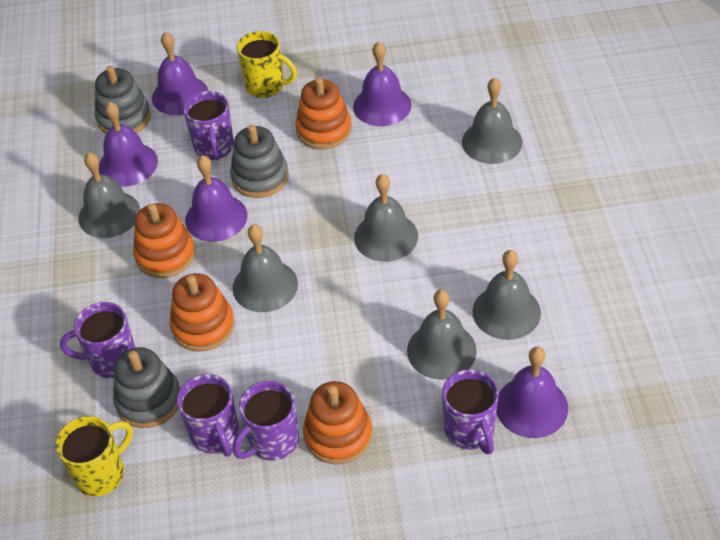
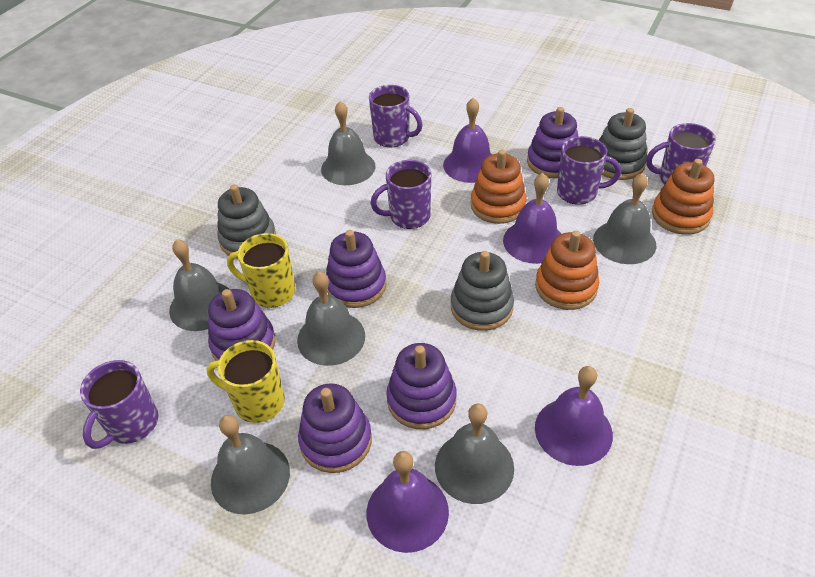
orange stacking toy: [133,203,195,278] [169,273,235,352] [295,77,352,149] [303,381,372,464] = 4 -> [471,150,527,224] [535,230,599,310] [652,159,714,235] = 3
purple bell: [99,102,158,186] [152,32,208,115] [185,155,248,242] [353,41,411,126] [497,347,568,438] = 5 -> [367,451,449,553] [443,98,492,183] [503,173,561,264] [535,366,613,466] = 4
purple stacking toy: none = 0 -> [208,289,276,361] [298,383,372,473] [326,230,387,308] [386,343,457,429] [527,107,578,178] = 5

